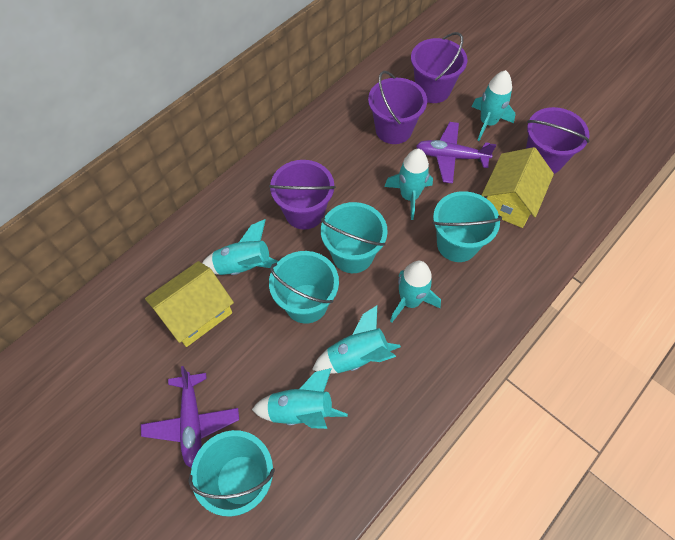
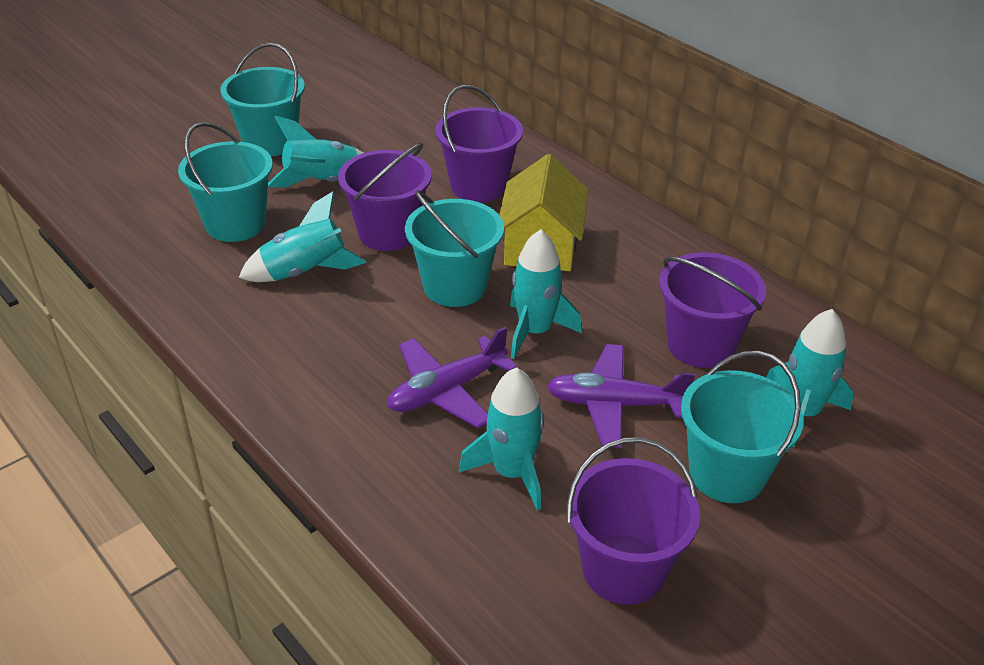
turquoise rocket: [202,219,278,275] [252,368,348,429] [312,306,401,374] [384,149,433,220] [390,261,441,323] [472,70,516,141] = 6 -> [239,192,366,282] [268,116,363,187] [459,367,544,511] [510,229,582,359] [766,309,854,447] = 5
yellow house: [145,261,234,347] [481,147,554,228] = 2 -> [499,154,588,271] = 1

